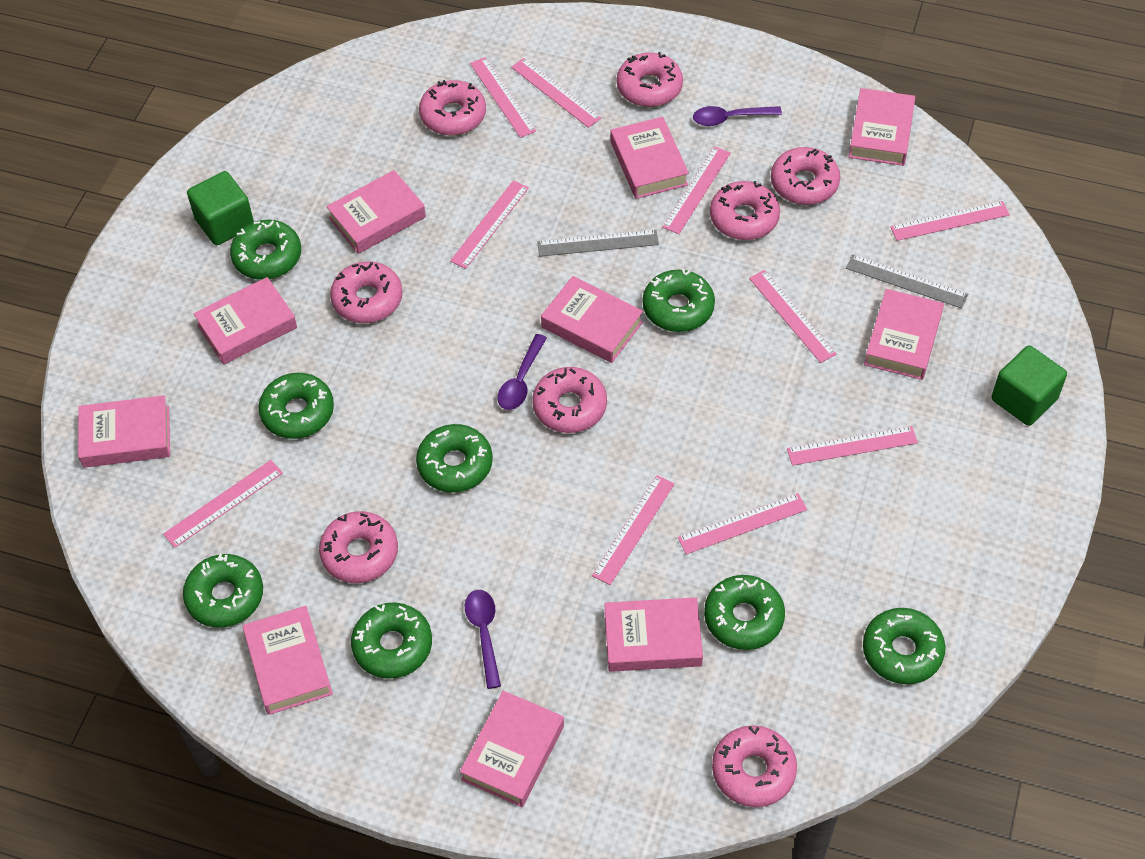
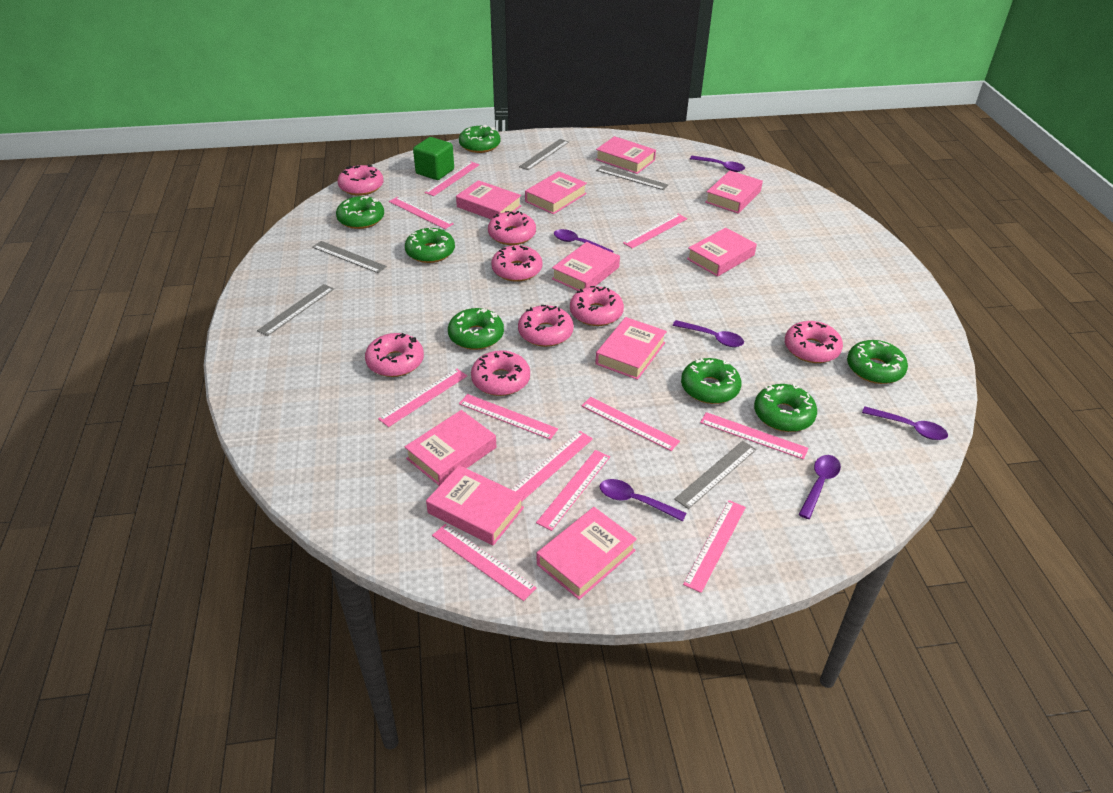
green cube: [187,171,254,245] [992,345,1067,426] = 2 -> [413,137,454,180] = 1
green donut: [183,554,263,628] [230,220,301,280] [258,373,334,439] [351,603,432,679] [416,424,493,492] [643,269,715,332] [704,575,785,650] [863,608,946,684] = 8 -> [336,196,384,229] [405,228,455,263] [448,308,504,350] [459,125,501,153] [681,358,741,404] [754,384,817,432] [847,340,908,384] = 7
grey ruler: [537,230,659,257] [846,254,968,309] = 2 -> [257,284,334,336] [312,241,387,273] [519,139,569,170] [596,165,668,190] [674,441,756,509] = 5
pink ruler: [163,460,283,548] [450,180,529,269] [470,57,536,138] [511,58,601,128] [592,475,675,585] [663,146,731,234] [678,493,807,554] [749,270,836,363] [787,426,918,466] [890,201,1010,241] = 10 -> [378,369,467,427] [389,197,454,229] [424,161,480,196] [432,524,536,601] [459,394,558,440] [511,431,593,502] [536,450,610,531] [582,397,680,451] [623,214,687,248] [683,500,746,593] [700,412,809,460] = 11
purple spoon: [465,590,501,689] [497,334,547,410] [693,106,782,126] = 3 -> [554,229,613,253] [600,479,687,521] [673,320,744,347] [690,156,745,172] [798,455,841,519] [862,407,948,440] = 6

